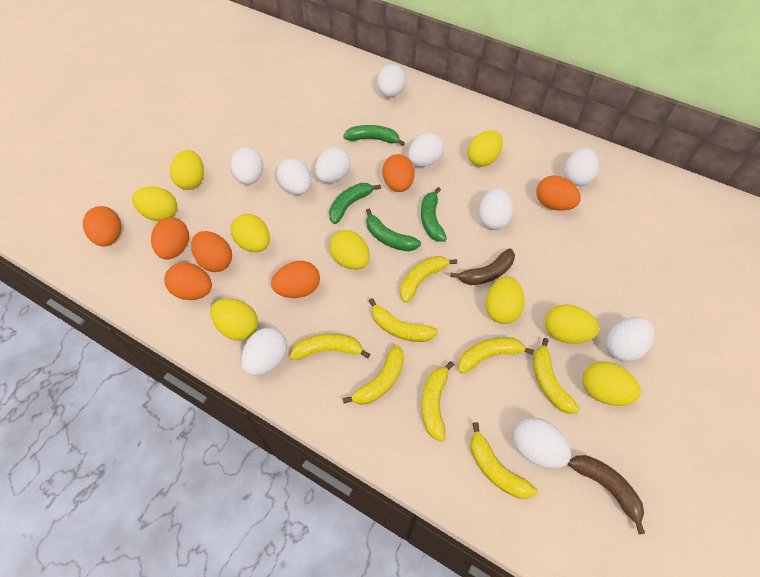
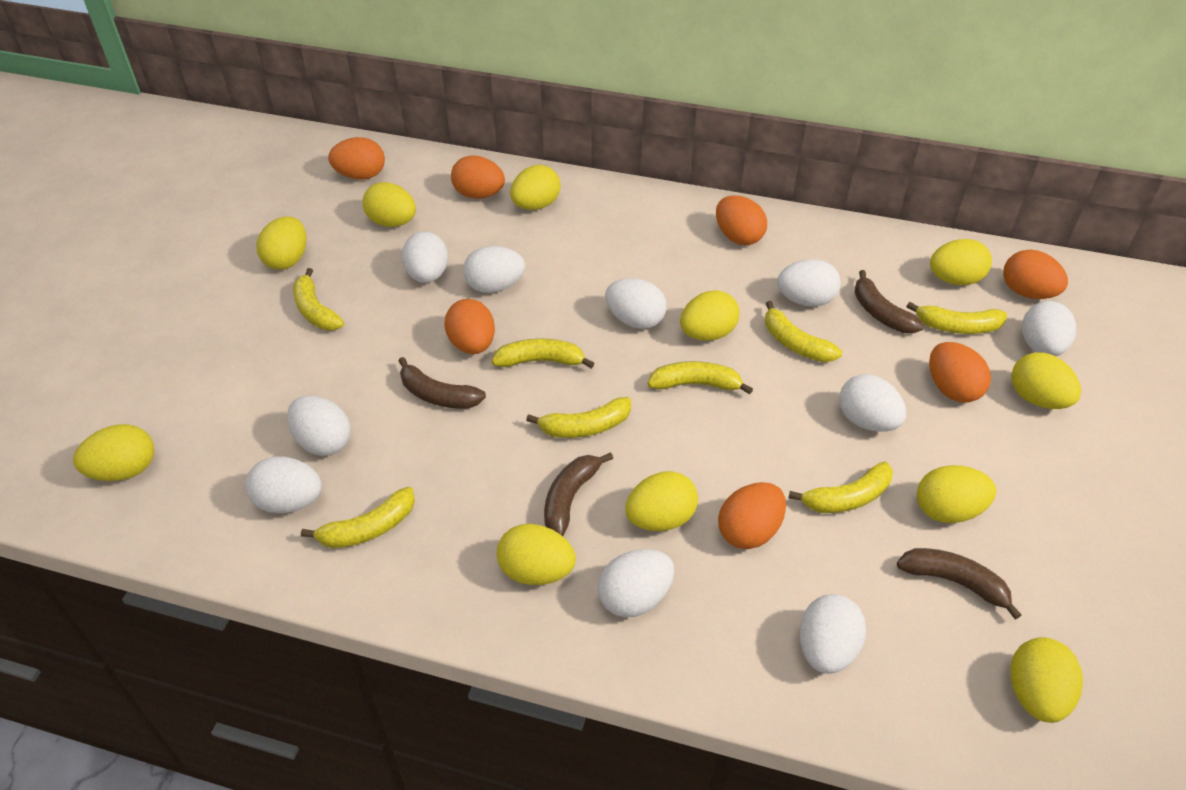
brown banana: [450,248,515,285] [568,455,645,534] = 2 -> [399,357,486,409] [544,452,613,536] [854,270,924,333] [897,548,1021,619] = 4
green banana: [329,183,381,224] [343,125,405,146] [366,209,421,251] [421,187,447,242] = 4 -> none = 0
yellow egg: [132,186,177,221] [170,150,204,190] [210,299,258,341] [231,214,270,252] [329,230,370,270] [467,130,503,167] [485,276,524,324] [545,305,599,344] [582,361,641,406] = 9 -> [73,424,154,481] [256,217,307,270] [362,182,416,227] [497,524,576,585] [510,165,560,210] [625,471,698,531] [680,290,740,341] [917,465,996,523] [930,239,992,285] [1011,352,1081,409] [1011,637,1083,723] = 11

